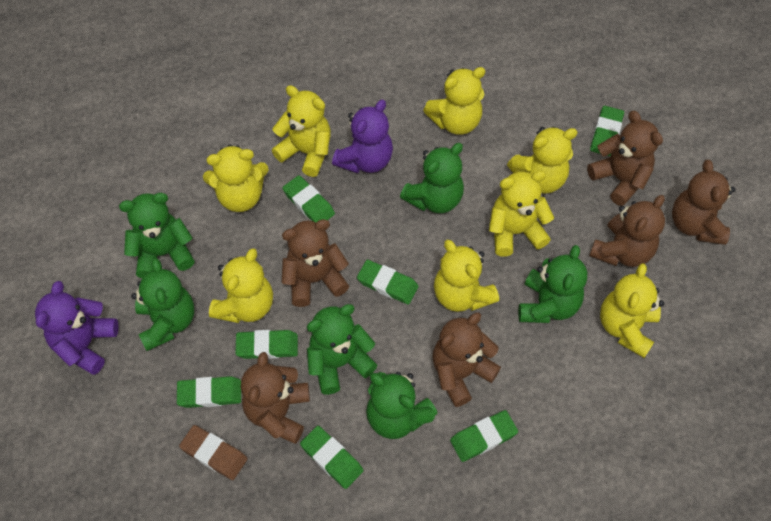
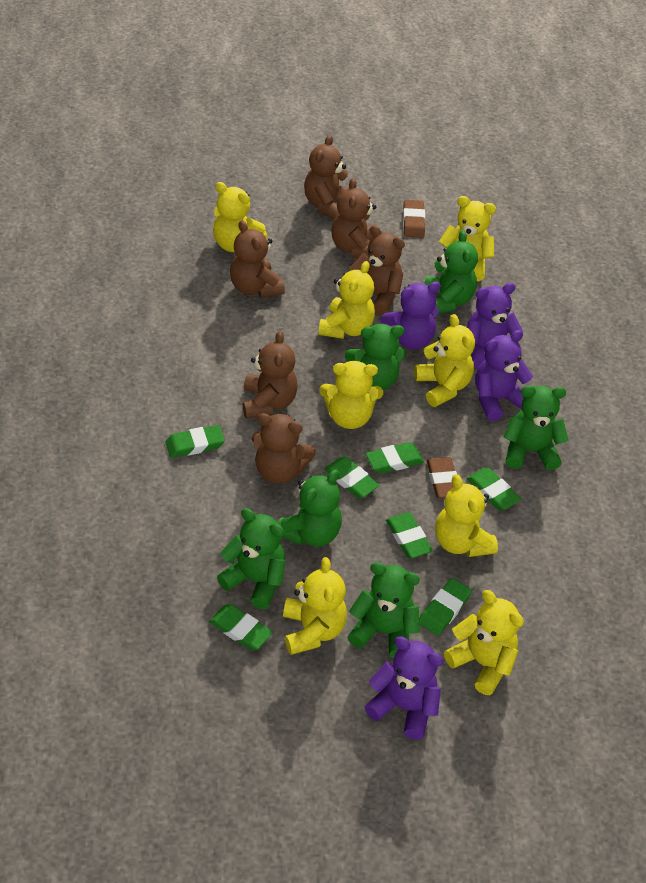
brown eraser: [179,425,247,480] = 1 -> [403,200,425,238] [427,457,457,498] = 2
purple teddy bear: [35,281,119,375] [332,99,393,173] = 2 -> [364,636,443,740] [379,282,441,350] [467,283,523,369] [475,330,533,421] = 4

